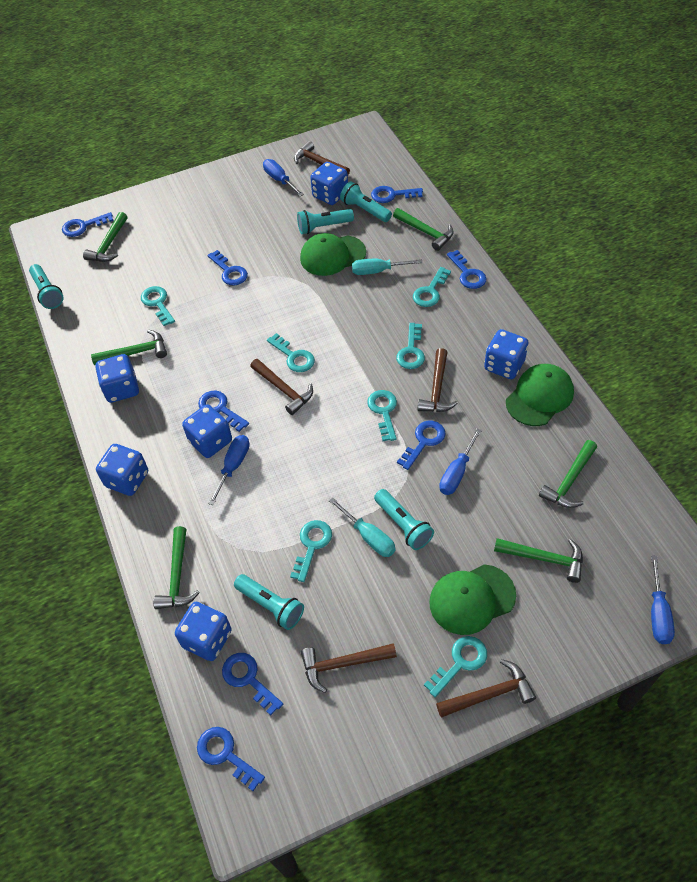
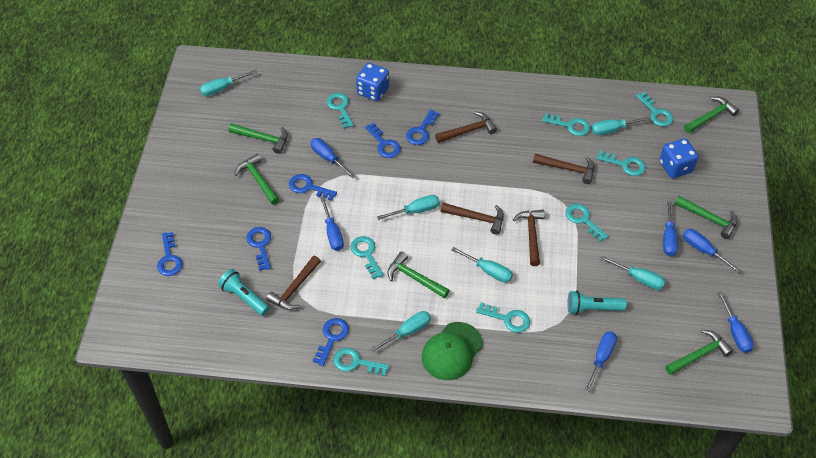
blue dice: [95,354,139,403] [96,444,148,496] [175,602,232,661] [182,405,232,458] [310,162,348,205] [484,329,529,379] = 6 -> [356,63,389,101] [659,138,698,178] = 2
blue key: [62,212,114,237] [197,727,265,791] [198,391,249,432] [207,250,248,285] [222,653,283,715] [371,186,423,203] [397,421,446,470] [447,250,487,289] = 8 -> [157,232,183,276] [246,227,271,271] [289,174,337,201] [313,318,349,366] [365,123,401,158] [406,109,439,145] = 6
blue screwdriver: [208,435,250,505] [263,159,304,196] [439,428,482,495] [651,555,675,644] = 4 -> [311,138,355,178] [320,197,344,251] [585,331,617,392] [663,200,678,256] [683,229,741,273] [718,291,754,353] = 6
green cap: [300,233,366,276] [429,564,516,635] [506,364,574,426] = 3 -> [422,322,483,380] = 1
turquoise flashlight: [29,264,64,309] [234,574,304,630] [297,209,354,234] [340,181,392,222] [374,489,434,550] = 5 -> [218,269,270,316] [567,291,627,315] = 2
turquoise key: [141,286,175,326] [267,333,315,372] [290,520,332,582] [367,390,397,441] [396,323,425,369] [413,267,451,307] [424,636,487,697] = 7 -> [326,93,354,129] [334,348,389,376] [350,236,384,279] [476,302,530,333] [542,113,590,136] [566,203,608,242] [596,150,646,176] [636,92,673,127] = 8
turquoise screwdriver: [329,498,396,557] [352,259,423,275] = 2 -> [200,70,257,96] [370,311,431,353] [377,195,440,220] [452,247,513,283] [591,117,651,135] [600,256,666,290] = 6

